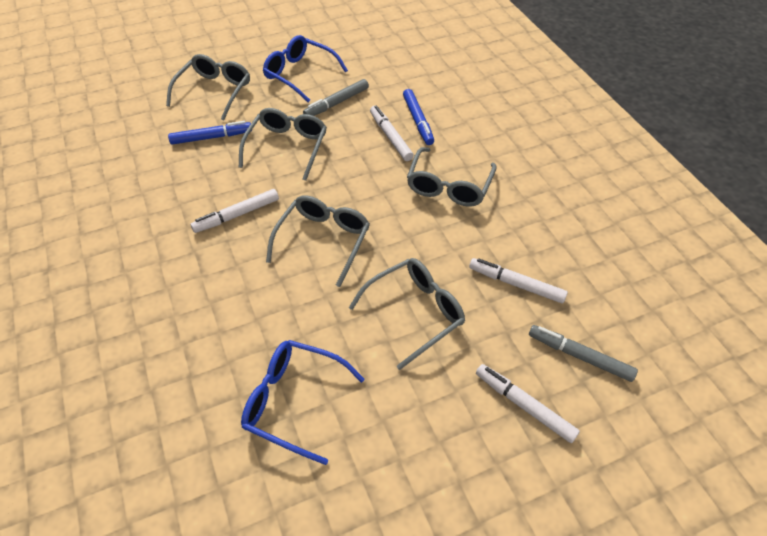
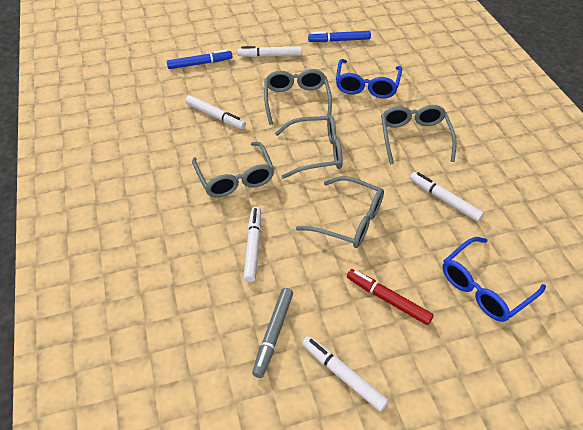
grey marker: [303,79,369,116] [529,325,638,382] = 2 -> [252,288,293,378] = 1
red marker: none = 0 -> [347,269,434,325] = 1
white marker: [191,189,279,233] [370,106,414,161] [469,258,568,303] [476,364,580,443] = 4 -> [185,95,246,129] [238,46,302,57] [243,207,261,282] [302,336,388,412] [410,172,484,222] = 5

